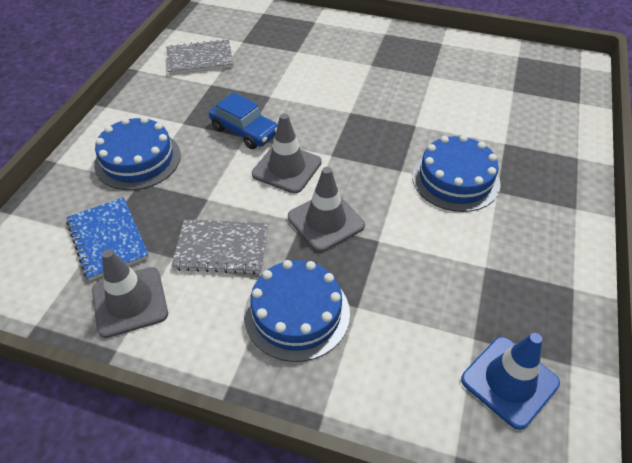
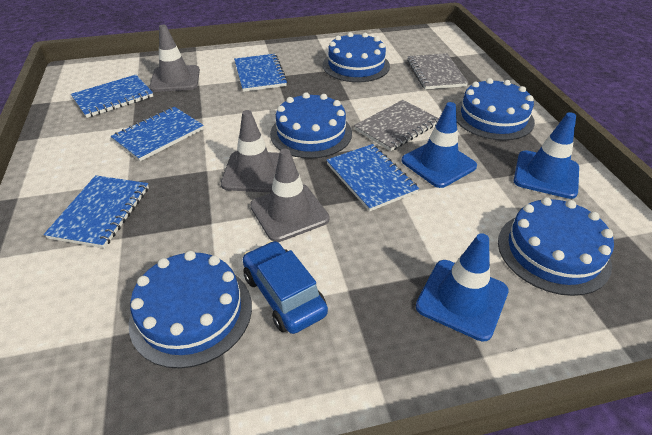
blue cake: [94,117,181,190] [244,260,350,362] [412,135,501,212] = 3 -> [129,251,252,368] [270,92,352,159] [323,32,390,82] [456,78,535,140] [498,197,614,296] = 5
blue notebook: [66,197,149,281] = 1 -> [44,175,149,248] [71,75,153,118] [111,107,204,161] [234,54,288,92] [326,144,419,212] = 5
blue traffic cone: [461,333,560,430] = 1 -> [401,102,477,188] [416,233,509,341] [514,112,579,199] = 3

